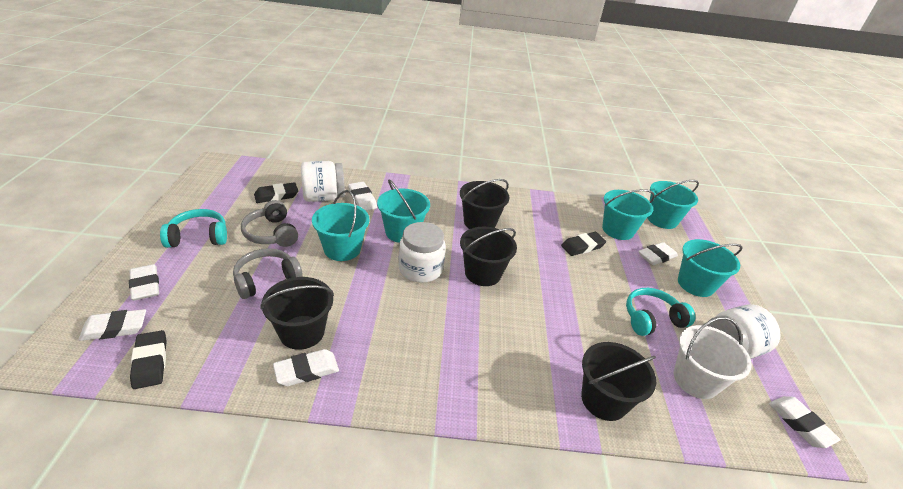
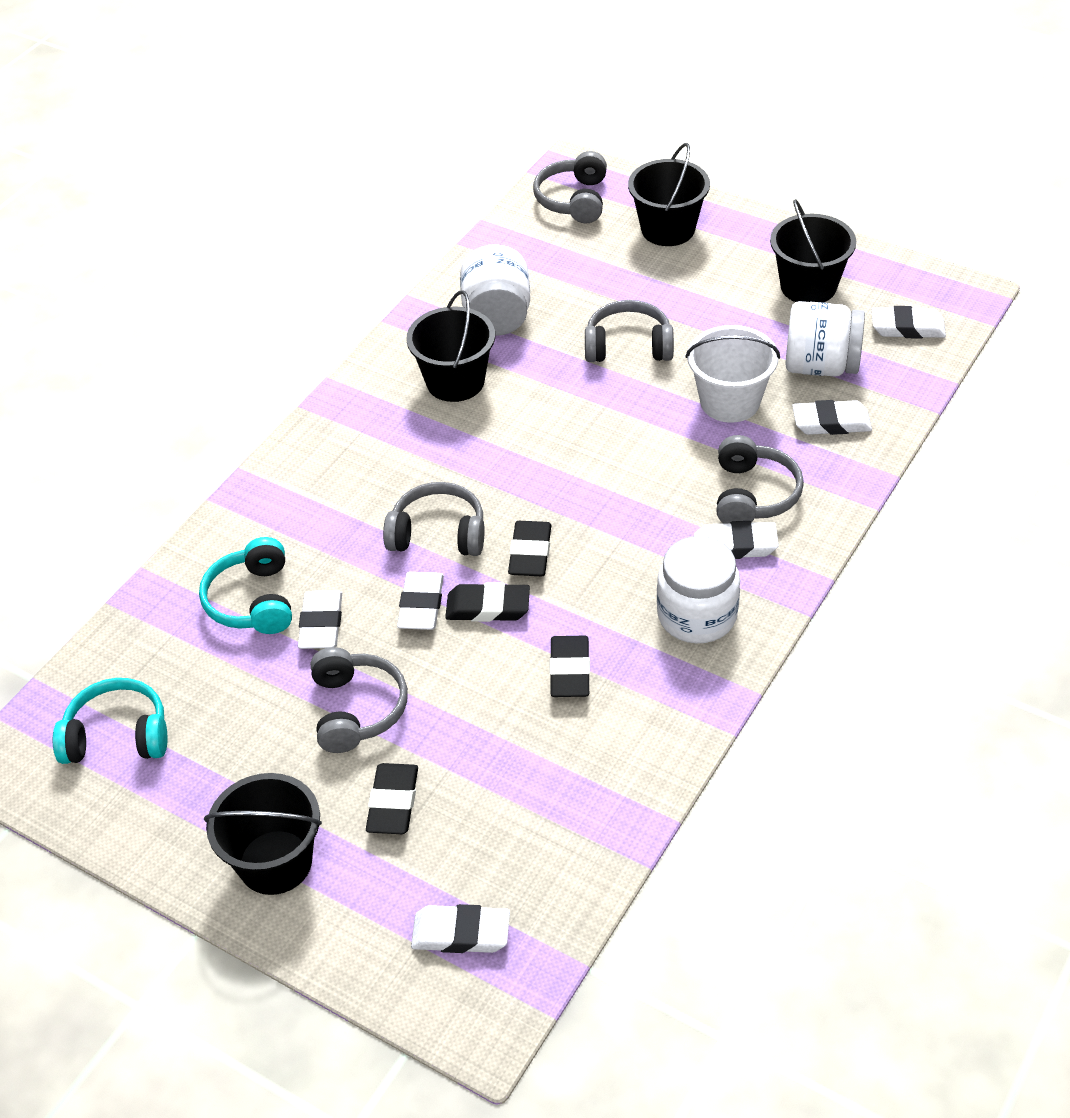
black eraser: [130,330,167,389] [254,182,298,203] [561,232,606,256] = 3 -> [366,763,418,834] [445,582,530,622] [508,521,551,576] [550,636,590,697] = 4
grey headphones: [233,248,302,299] [241,200,298,247] = 2 -> [311,647,408,753] [383,482,485,556] [533,151,607,223] [585,300,674,362] [716,435,804,523] = 5
turquoise bucket: [312,190,369,261] [377,179,430,243] [602,189,655,240] [647,180,699,229] [678,239,743,297] = 5 -> none = 0

